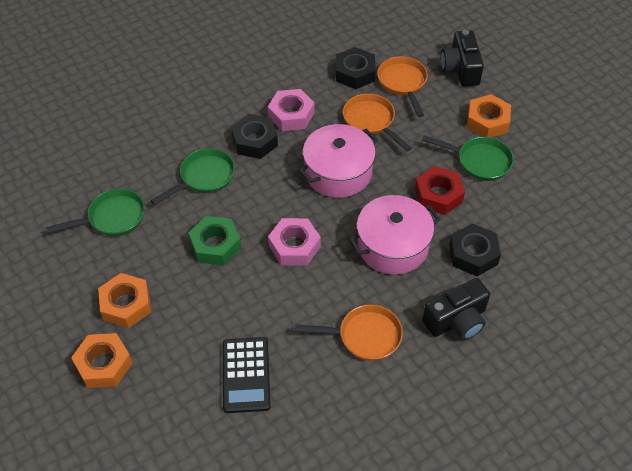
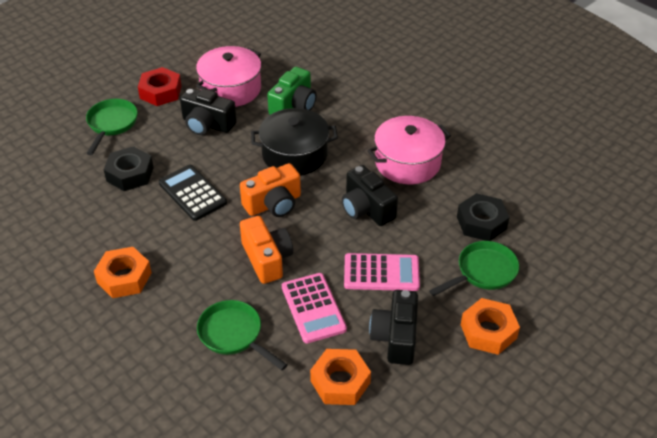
black camera: [422,278,490,340] [441,30,484,87] = 2 -> [180,88,237,135] [342,165,398,226] [369,290,418,365] = 3
black nut: [231,114,278,159] [336,47,376,89] [449,223,501,276] = 3 -> [104,146,154,191] [457,193,510,241] = 2
black pot: none = 0 -> [251,108,338,176] = 1
green camera: none = 0 -> [267,67,316,115] = 1
green nut: [189,216,241,266] = 1 -> none = 0
orange camera: none = 0 -> [240,163,301,217] [240,216,293,284] = 2
orange pan: [295,304,403,361] [343,93,412,151] [377,56,428,117] = 3 -> none = 0
pink calculator: none = 0 -> [282,273,347,343] [344,253,420,291] = 2
pink nut: [268,89,315,131] [268,218,321,265] = 2 -> none = 0

